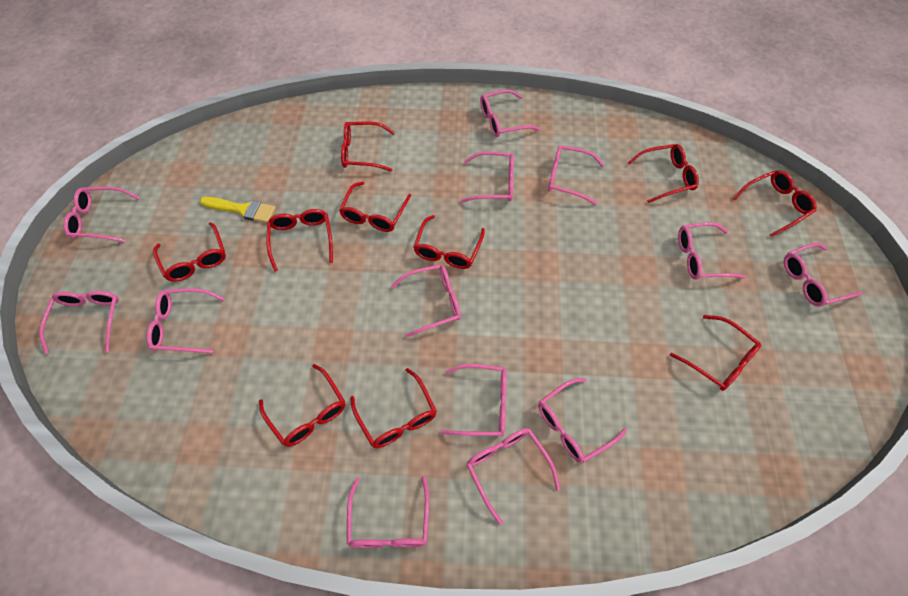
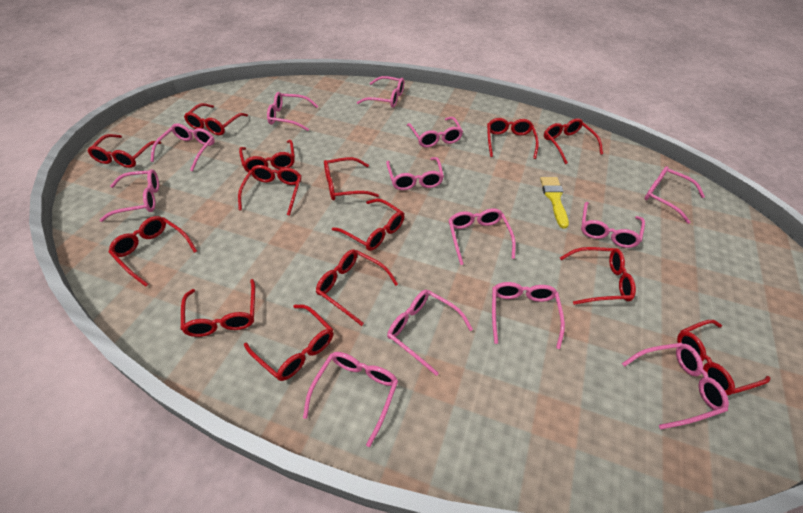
red glasses: [153,222,226,282] [259,364,345,447] [267,209,333,272] [339,181,411,232] [341,121,395,172] [350,368,437,448] [413,215,485,269] [627,144,699,203] [670,315,761,391] [733,170,817,237] = 10 -> [87,134,161,168] [108,216,197,287] [181,279,255,337] [184,103,248,135] [238,165,301,216] [239,140,295,172] [244,304,333,381] [316,249,398,326] [324,157,379,200] [332,198,404,251] [487,118,539,159] [544,118,603,164] [560,247,636,305] [677,320,770,396] = 14

